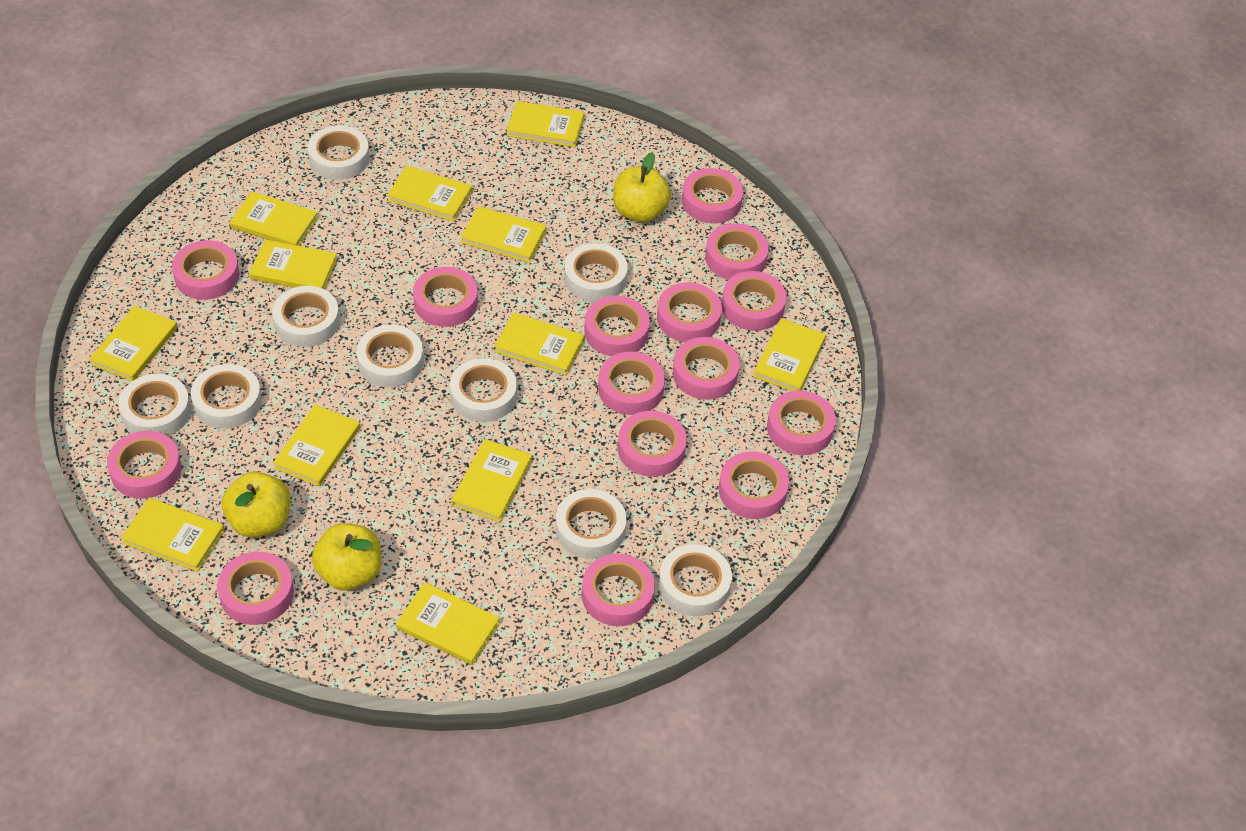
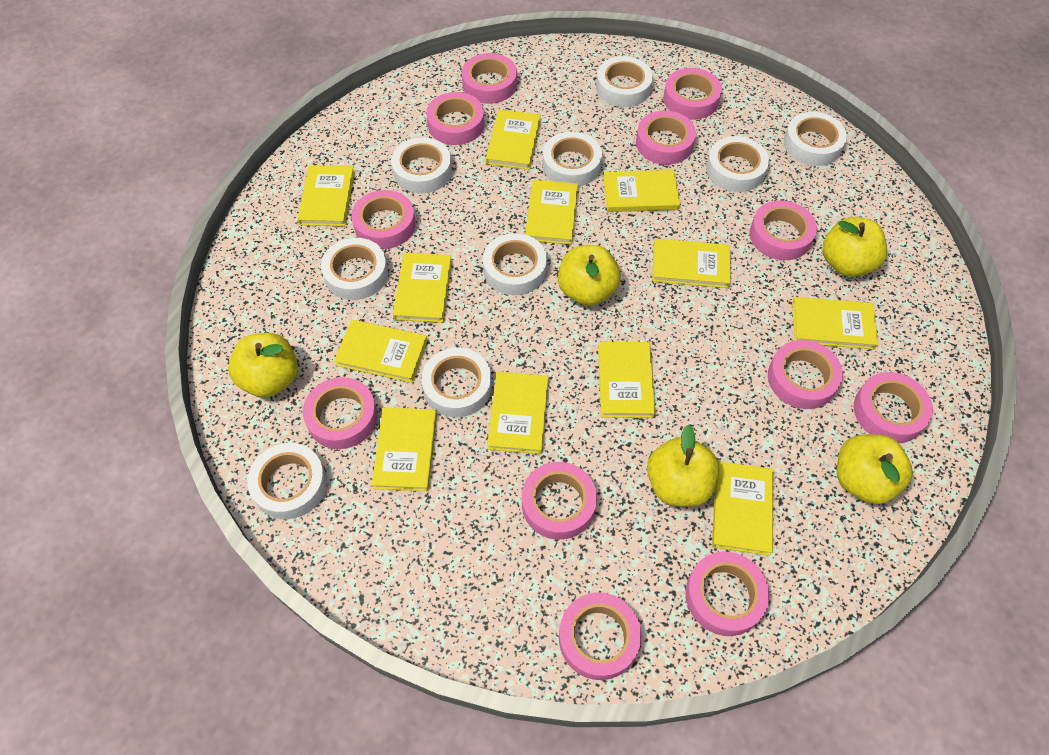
pink tape: [107,431,182,499] [172,240,239,300] [217,552,294,625] [413,267,478,327] [582,554,655,626] [584,296,650,356] [598,352,665,415] [618,411,687,477] [657,282,722,342] [673,337,740,400] [682,168,743,223] [705,223,769,280] [718,451,789,519] [722,271,786,331] [767,390,836,455] = 15 -> [303,377,377,449] [351,190,416,249] [426,92,484,145] [462,53,517,104] [522,462,597,540] [559,592,641,680] [636,110,696,165] [663,68,722,119] [685,552,770,636] [750,200,817,260] [768,340,843,409] [854,372,933,443] = 12
yellow apple: [222,472,291,538] [312,523,382,590] [613,152,671,223] = 3 -> [228,333,298,398] [558,245,621,306] [647,424,720,507] [822,217,887,277] [837,434,913,504] = 5

